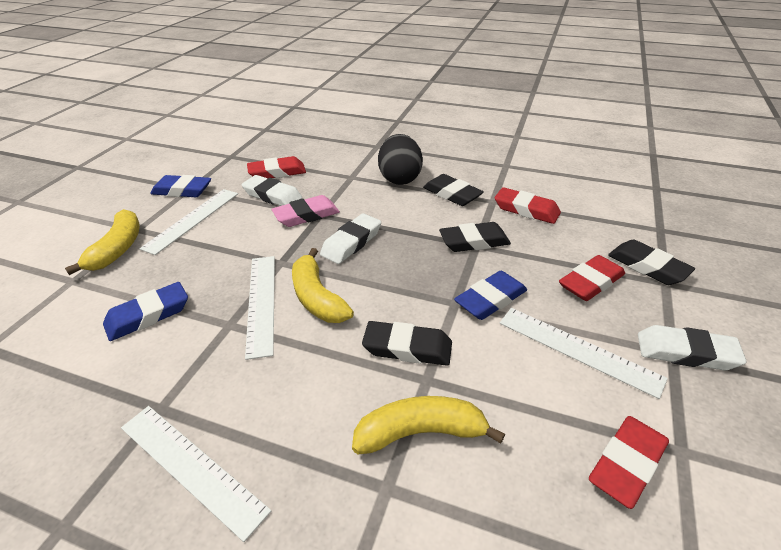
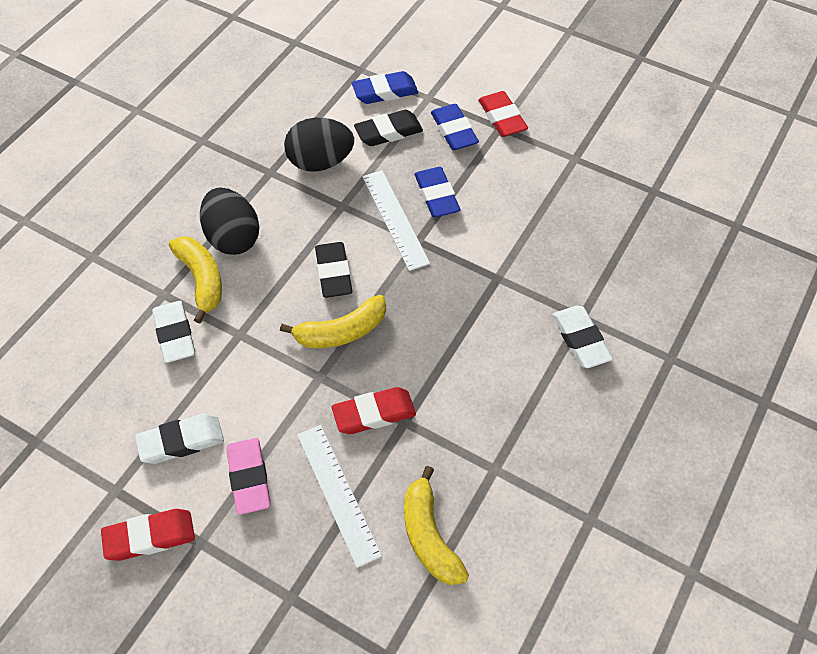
black egg: [378,134,423,185] = 1 -> [200,188,259,255] [284,118,354,172] = 2
black eraser: [362,321,452,366] [423,174,484,206] [439,222,511,252] [608,240,695,285] = 4 -> [315,242,352,298] [354,110,423,146] = 2
red eraser: [247,156,306,178] [495,187,561,224] [559,255,625,301] [589,416,669,509] = 4 -> [101,509,195,561] [331,387,416,434] [478,91,528,137] = 3
white ruler: [121,406,271,542] [139,189,238,255] [245,256,275,360] [500,308,668,399] = 4 -> [297,425,382,568] [362,170,430,271] = 2

